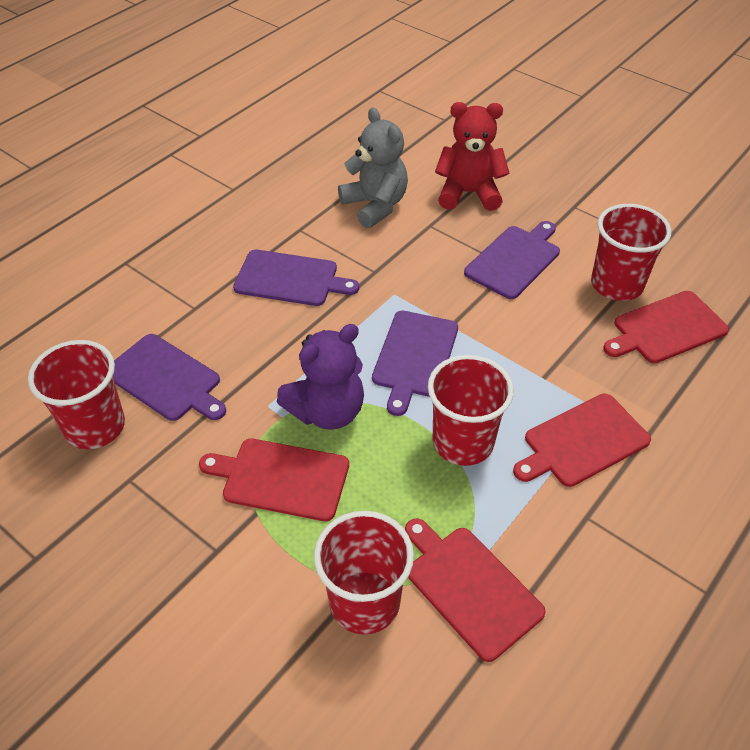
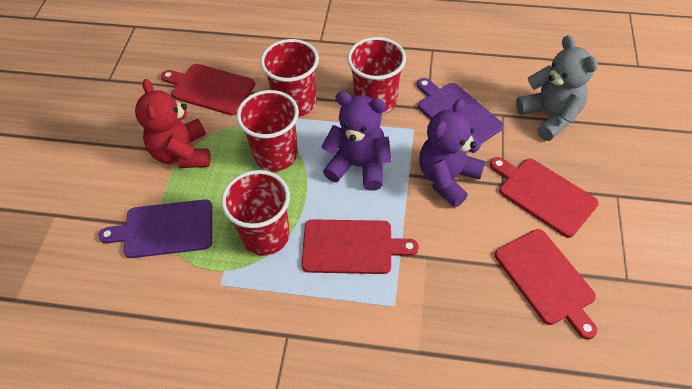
purple cutting board: [113,334,226,421] [233,250,359,306] [372,311,458,416] [464,221,560,299] = 4 -> [99,199,212,258] [417,78,504,144] = 2
purple teddy bear: [277,324,364,430] = 1 -> [321,92,391,191] [419,99,485,208] = 2

